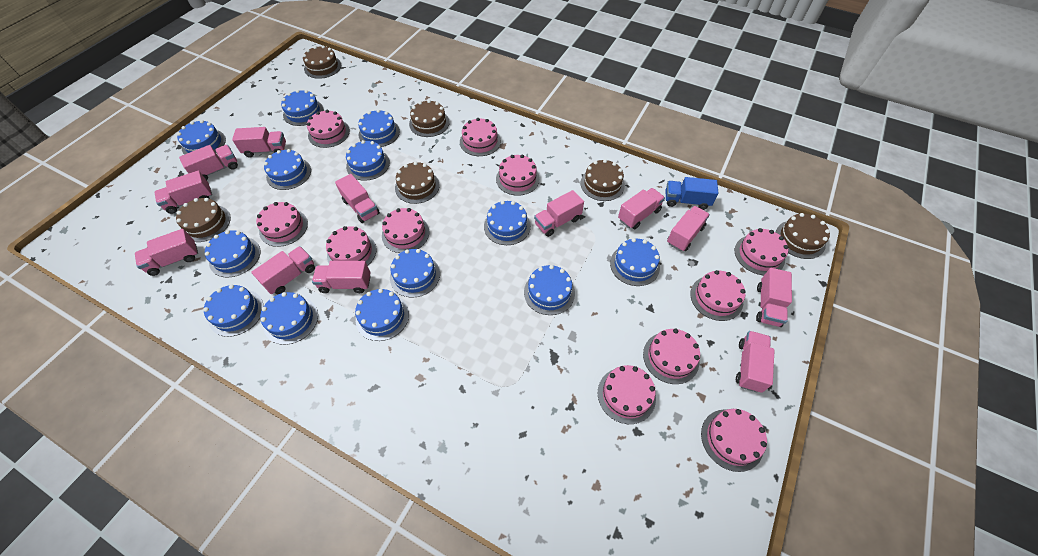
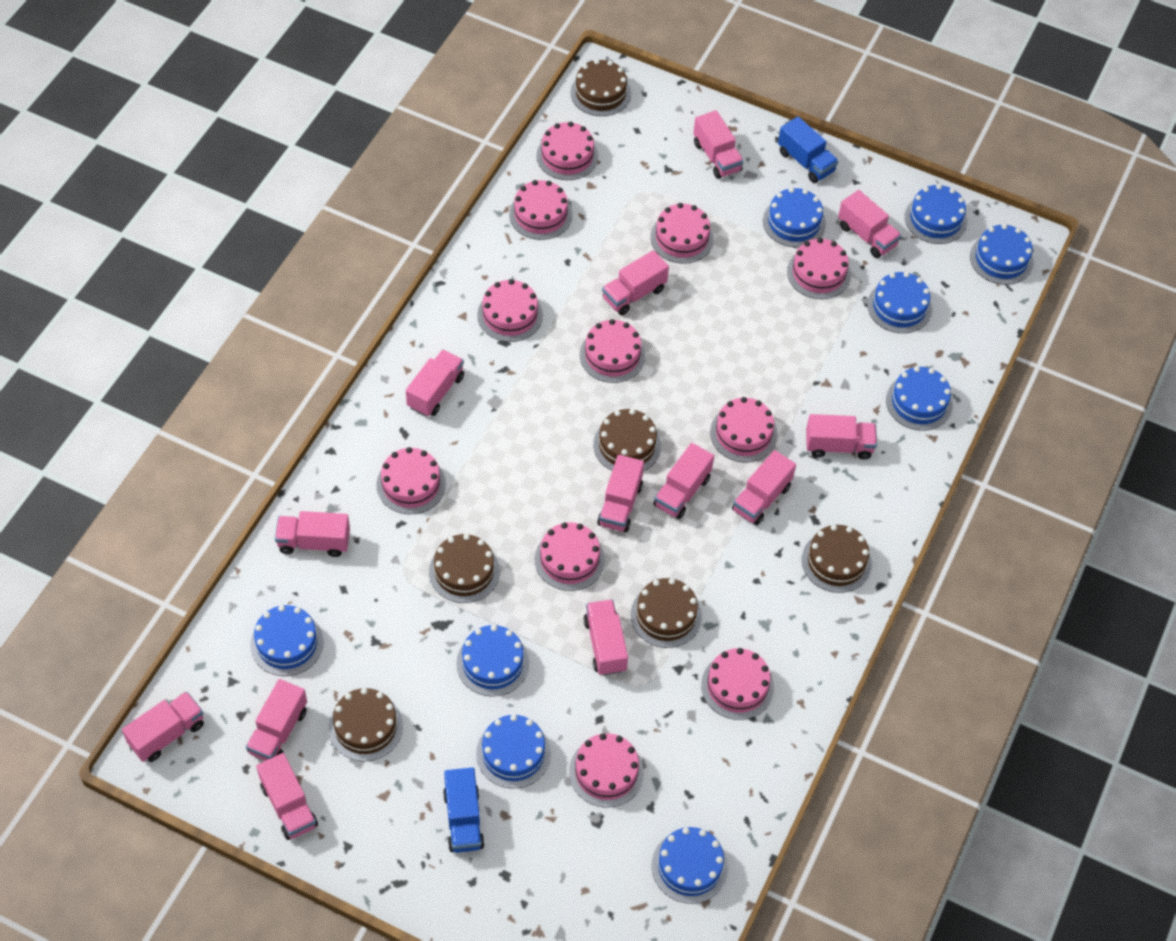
blue cake: [177,120,226,155] [203,285,264,337] [205,230,261,277] [260,292,318,345] [264,149,311,190] [281,90,324,126] [346,140,390,181] [355,289,409,341] [358,109,400,147] [390,249,440,298] [484,201,531,245] [524,265,575,315] [610,238,660,286] = 13 -> [250,605,324,676] [456,625,529,697] [476,715,551,789] [652,827,728,904] [763,188,826,247] [867,272,932,333] [886,366,953,431] [905,184,967,244] [970,224,1034,285] = 9
blue truck: [665,177,718,210] = 1 -> [443,767,484,853] [778,116,839,183] = 2
pink truck: [135,229,198,276] [154,171,212,214] [179,145,238,180] [232,127,286,158] [251,246,315,294] [312,261,371,293] [335,174,380,223] [534,190,584,237] [618,188,665,229] [667,206,710,251] [736,331,775,393] [756,268,792,327] = 12 -> [122,692,204,762] [246,679,307,761] [256,753,318,840] [275,511,350,557] [406,349,464,417] [584,599,628,676] [597,455,644,532] [602,250,669,315] [653,443,714,519] [693,110,744,179] [732,450,796,525] [806,414,877,460] [838,190,902,258] = 13

